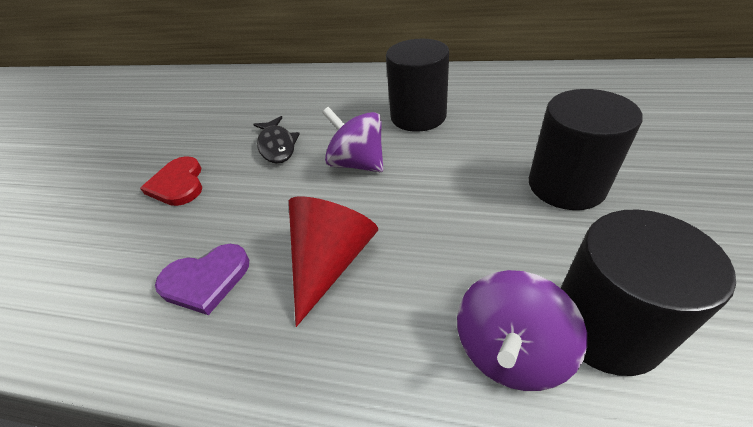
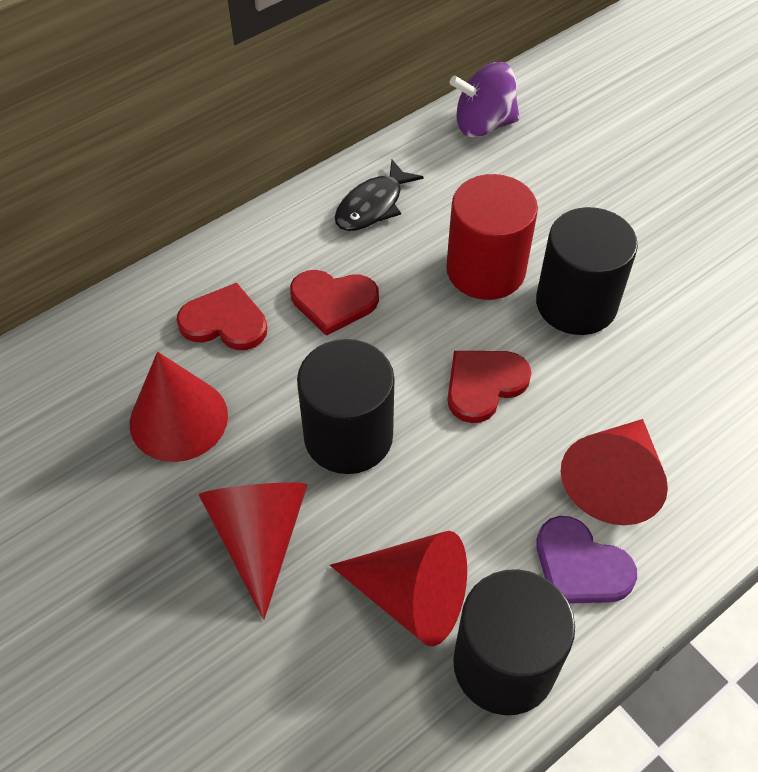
purple spinning top: [322,107,383,172] [457,270,587,391] = 2 -> [449,62,520,137] = 1
red cone: [289,196,378,327] = 1 -> [130,352,228,462] [199,482,307,620] [330,531,467,646] [561,419,668,525] = 4
red cylinder: none = 0 -> [446,174,538,300] = 1
red heart: [140,156,202,206] = 1 -> [176,283,267,350] [290,270,379,336] [448,351,532,423] = 3

